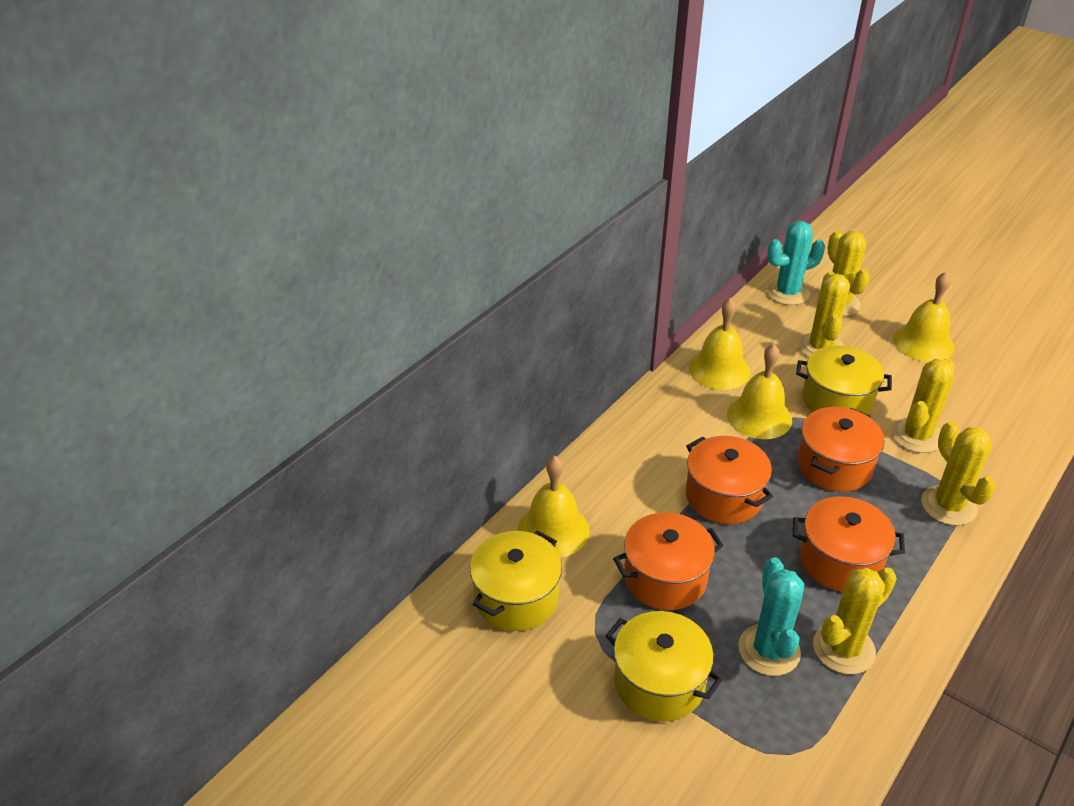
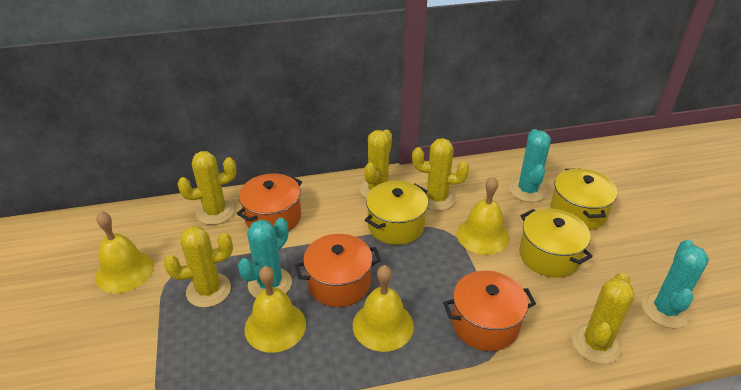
orange pot: [613,512,724,610] [686,436,773,524] [793,496,905,592] [797,407,885,492] = 4 -> [237,174,302,232] [295,234,381,307] [443,271,536,351] = 3
turquoise cactus: [738,557,804,676] [766,221,825,305] = 2 -> [238,218,292,298] [509,129,551,202] [642,240,709,328] = 3

